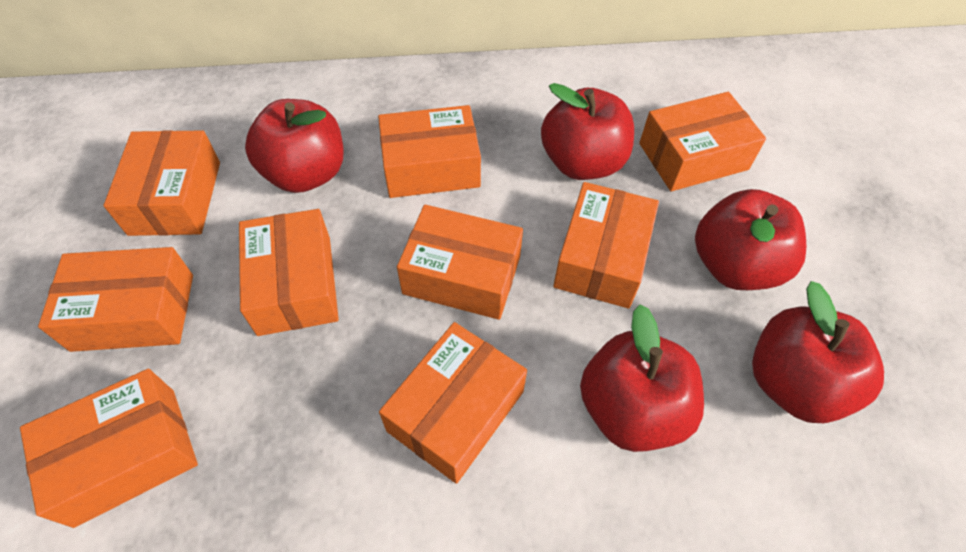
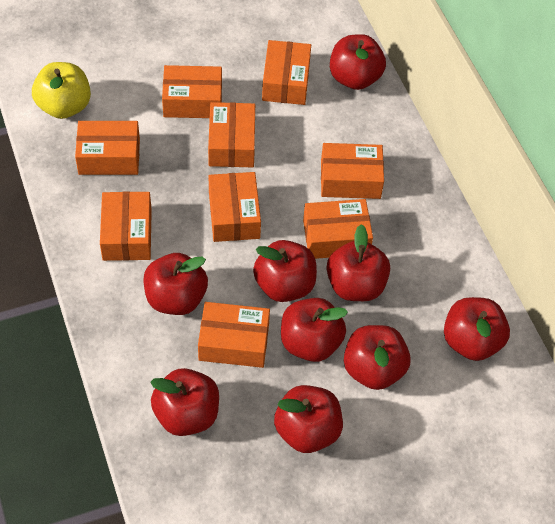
red apple: [245,99,344,193] [541,83,634,180] [580,305,704,452] [695,189,806,290] [752,281,884,423] = 5 -> [144,253,208,315] [150,368,219,436] [253,240,317,302] [274,385,343,453] [281,298,348,362] [327,224,390,301] [330,34,386,90] [344,325,411,390] [444,297,510,361] = 9
yellow apple: none = 0 -> [32,62,91,119] = 1

